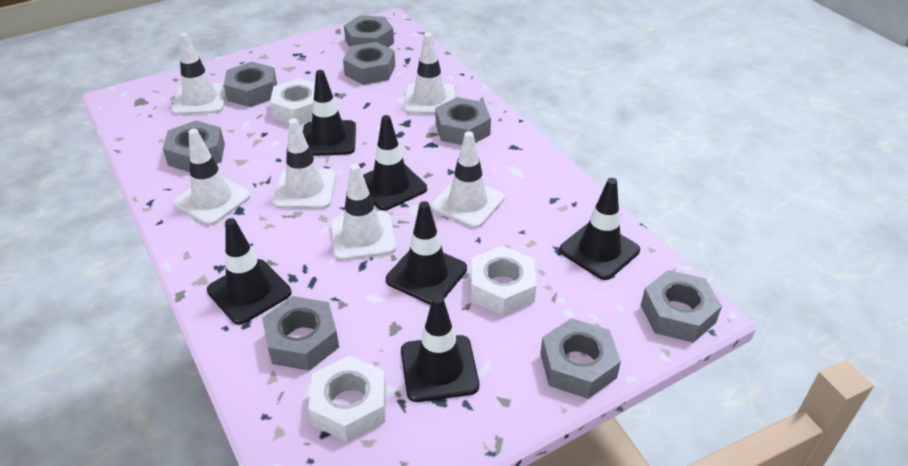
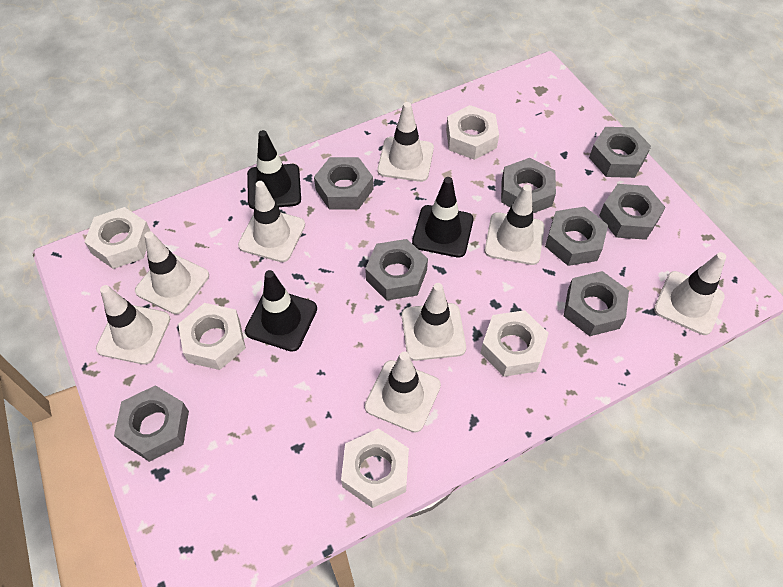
black traffic cone: [207,218,291,325] [303,70,356,156] [363,115,427,210] [386,201,467,305] [401,295,479,402] [559,178,640,280] = 6 -> [245,270,317,352] [247,130,301,209] [412,177,474,258] = 3
white nut: [270,78,315,125] [308,355,386,442] [471,246,536,316] = 3 -> [85,207,150,269] [178,303,246,370] [341,428,409,508] [446,105,499,160] [480,310,549,377] = 5
white traffic cone: [172,33,226,115] [173,129,251,225] [272,118,336,209] [330,164,396,261] [403,33,455,114] [431,131,505,228] = 6 -> [96,285,170,365] [135,231,209,314] [238,181,305,262] [365,352,441,433] [377,102,434,182] [402,283,466,361] [485,185,545,265] [654,252,726,335] = 8

